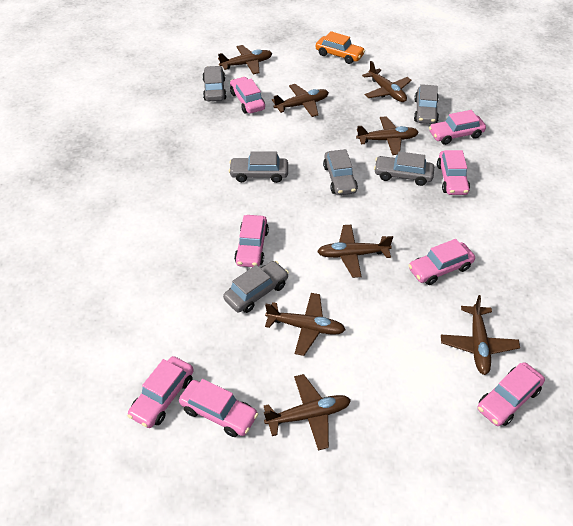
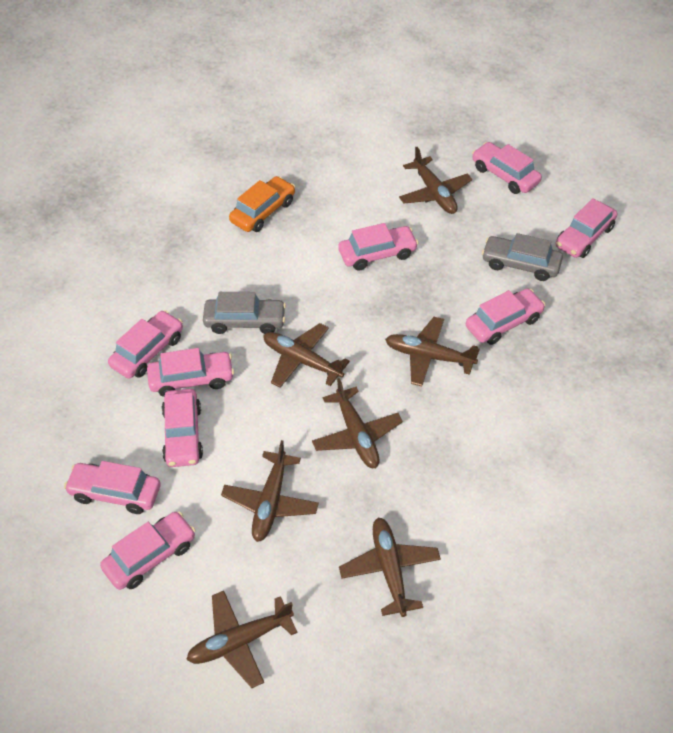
brown plane: [218,45,272,74] [264,374,351,451] [265,293,346,356] [272,84,329,117] [317,225,393,278] [356,116,419,155] [362,61,412,102] [441,295,520,375] = 8 -> [186,591,298,688] [221,440,319,542] [263,323,350,388] [312,378,403,468] [339,517,441,617] [385,317,480,386] [399,147,472,214] = 7
grey car: [202,66,227,101] [223,261,289,313] [229,151,288,183] [323,149,358,195] [374,152,434,186] [414,84,439,124] = 6 -> [203,292,286,334] [482,233,563,281] = 2
pink car: [127,356,194,428] [179,379,258,437] [230,77,265,113] [234,215,269,267] [408,239,475,285] [429,110,486,145] [437,150,470,195] [477,362,545,426] = 8 -> [64,461,160,514] [100,511,196,590] [108,310,183,379] [147,348,234,397] [162,389,203,467] [338,223,418,271] [466,289,545,345] [472,142,542,194] [556,198,617,258] = 9

